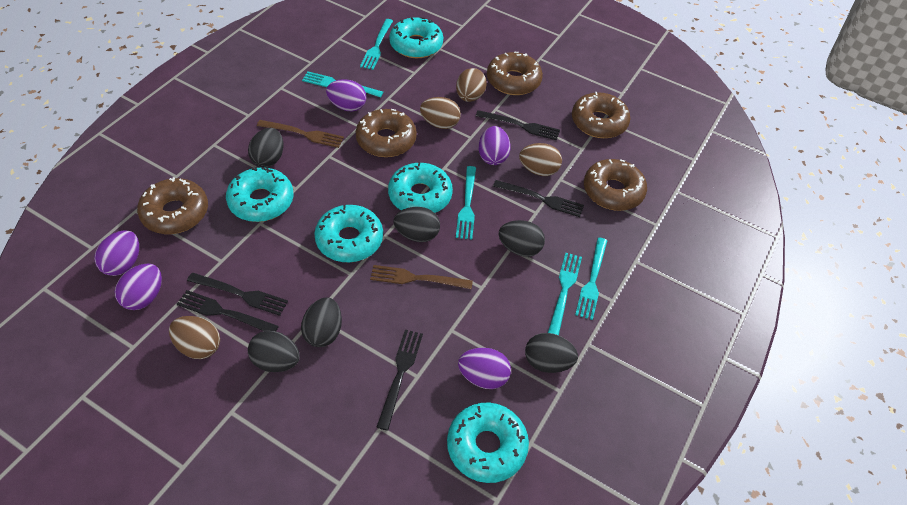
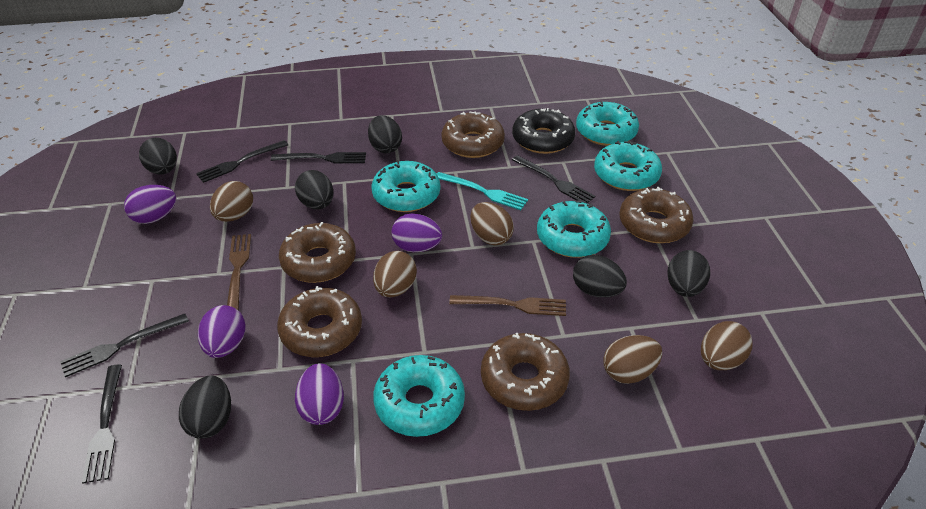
black donut: none = 0 -> [512,108,575,154] = 1
brown egg: [169,316,220,359] [420,97,461,129] [456,68,487,102] [519,143,562,176] = 4 -> [210,181,253,222] [373,251,417,297] [470,202,514,246] [603,335,662,384] [701,321,753,370] = 5
purple egg: [94,230,139,276] [115,263,162,310] [326,79,366,111] [458,348,511,389] [479,126,511,165] = 5 -> [124,185,176,224] [198,305,245,358] [295,363,344,425] [391,214,442,252] = 4
turquoise fork: [302,71,383,98] [360,19,393,70] [456,166,476,240] [548,253,582,335] [575,238,607,320] = 5 -> [437,172,528,210] = 1

